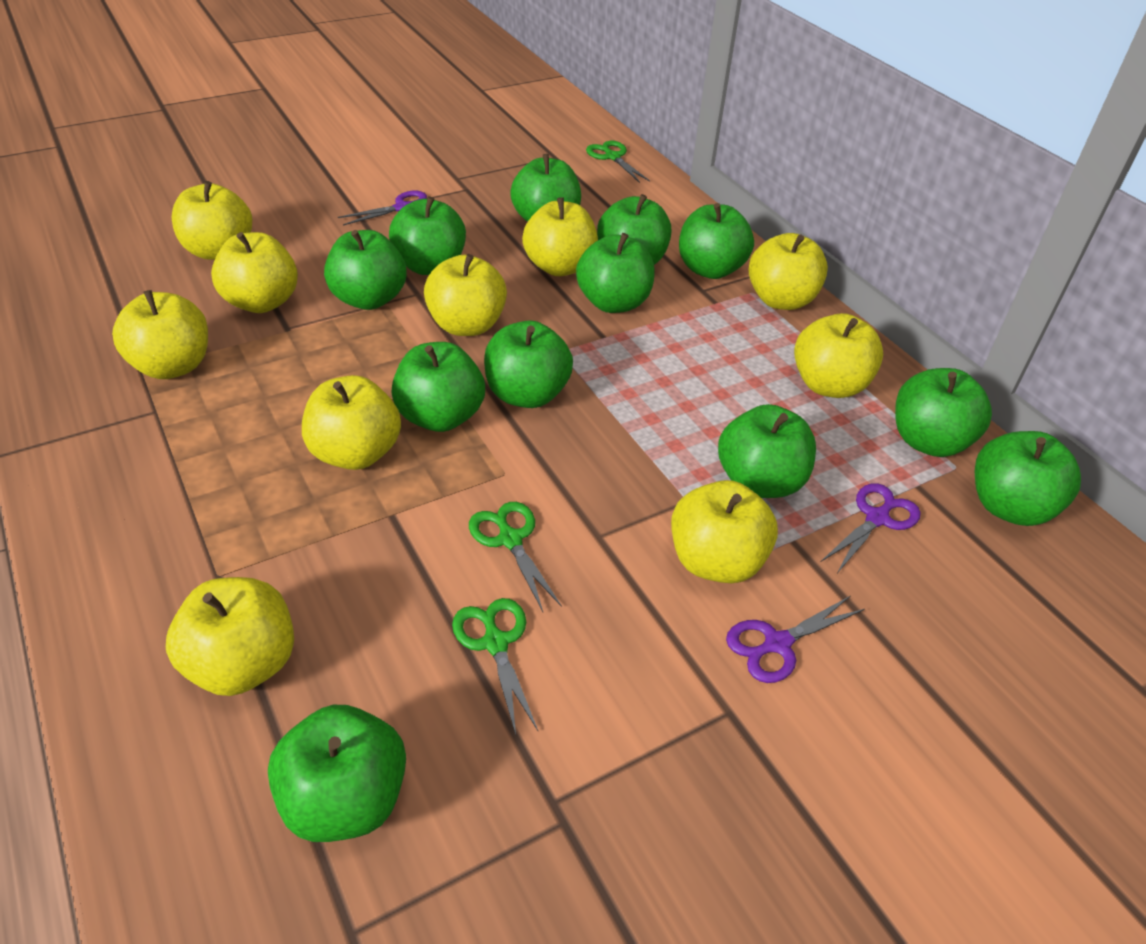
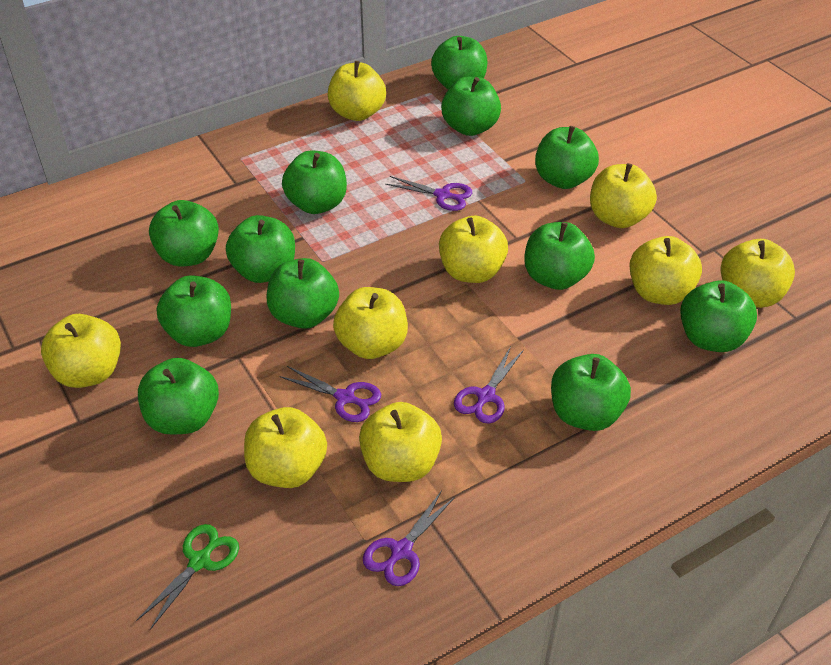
green scissors: [452,598,538,735] [469,502,562,612] [586,141,650,183] = 3 -> [136,524,239,630] = 1
purple scissors: [338,191,427,226] [726,596,865,683] [821,483,921,573] = 3 -> [280,366,381,422] [363,490,455,586] [385,176,472,211] [454,346,524,424] = 4
yellow apple: [112,290,208,379] [166,577,294,696] [172,181,252,260] [211,232,298,313] [302,375,401,470] [424,254,507,336] [522,197,598,276] [671,480,778,583] [748,233,828,310] [794,313,883,398] = 10 -> [41,314,121,388] [244,407,327,488] [328,61,386,121] [333,287,408,359] [359,402,442,482] [439,216,508,283] [590,163,657,228] [629,236,702,305] [721,239,795,308] = 9

